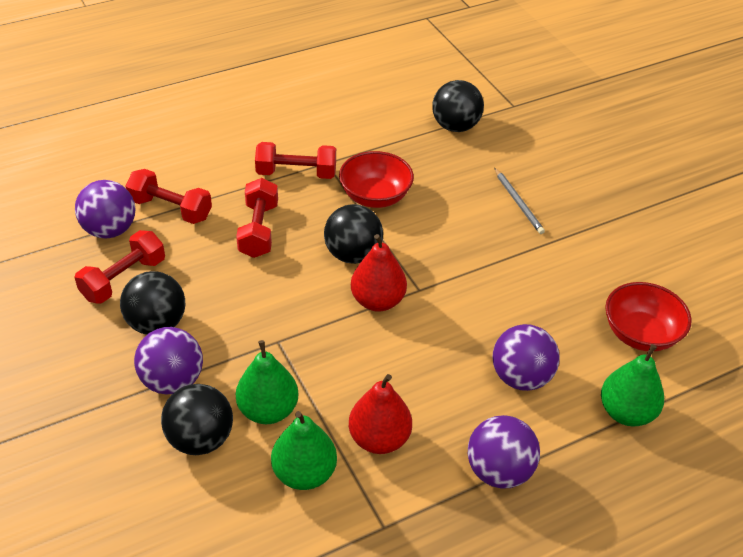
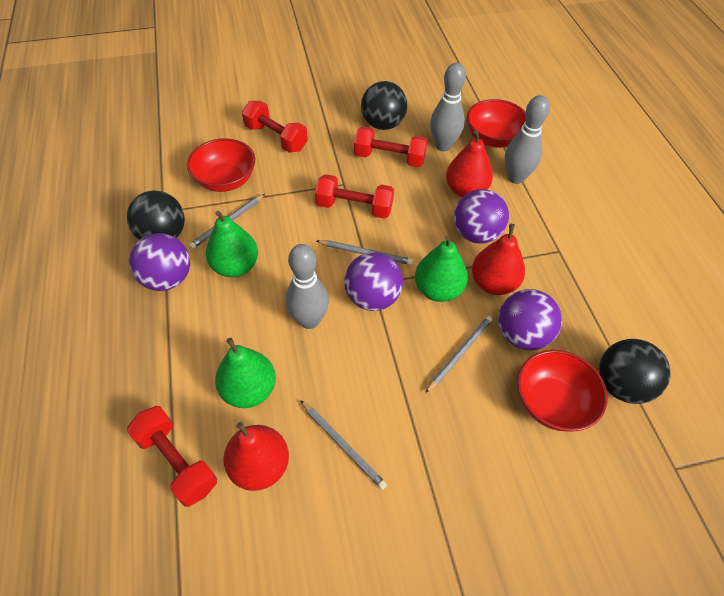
black ball: [120,271,185,335] [161,384,233,455] [324,204,383,264] [432,80,484,132] = 4 -> [127,191,185,240] [361,81,407,130] [599,339,671,404] = 3
grey bowling pin: none = 0 -> [286,244,329,329] [430,63,466,151] [505,95,550,184] = 3
grey pencil: [494,168,545,234] = 1 -> [189,194,265,249] [300,400,387,490] [317,240,413,265] [425,316,493,393] = 4
red bowl: [339,151,414,208] [605,282,691,351] = 2 -> [187,138,255,192] [467,99,526,148] [517,350,608,432] = 3
red pear: [349,374,412,454] [351,234,407,312] = 2 -> [224,422,289,491] [446,130,493,197] [472,224,525,295] = 3

